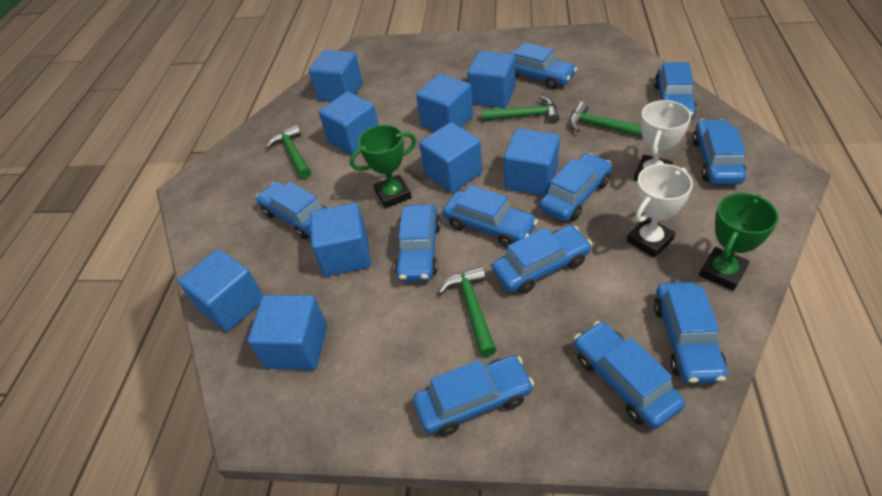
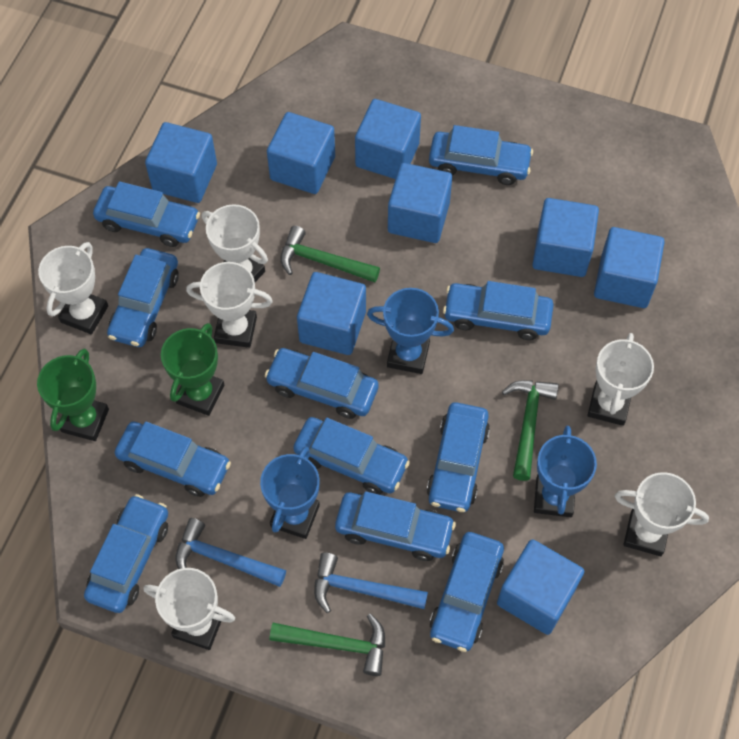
blue cube: [178,249,263,332] [248,295,327,370] [309,50,363,102] [310,203,371,276] [319,92,379,155] [416,74,473,131] [419,122,482,193] [467,51,516,108] [504,129,560,196] = 9 -> [145,122,217,203] [267,112,335,194] [297,272,366,355] [355,99,421,179] [388,163,452,243] [497,539,584,635] [532,198,599,277] [594,227,665,308] = 8
blue hammer: none = 0 -> [175,518,286,587] [314,552,428,613] = 2
blue trophy: none = 0 -> [260,446,320,539] [367,288,454,374] [534,426,597,517] = 3
green hammer: [265,125,311,179] [438,266,496,357] [482,96,560,124] [569,102,642,137] = 4 -> [270,614,385,676] [280,226,380,282] [502,380,559,481] = 3
white trophy: [627,164,693,258] [634,100,691,181] = 2 -> [38,242,108,334] [144,568,235,650] [186,262,273,348] [202,204,268,282] [587,333,654,426] [615,472,709,556] = 6

